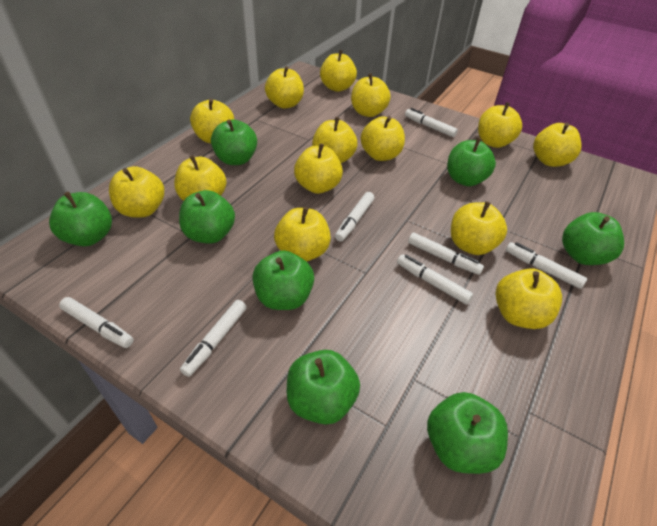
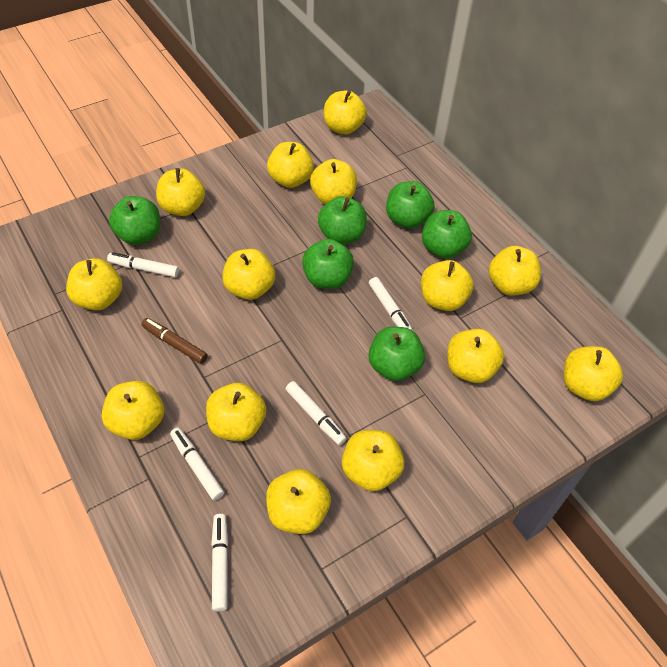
brown marker: none = 0 -> [141,318,208,364] = 1
green apple: [49,191,112,246] [179,190,235,243] [211,119,257,165] [253,251,314,310] [287,350,360,425] [427,392,508,474] [447,138,496,186] [562,212,624,265] = 8 -> [109,196,160,245] [302,239,354,289] [318,196,367,244] [369,327,425,381] [386,181,434,229] [422,210,472,258] = 6
white marker: [59,297,133,348] [180,300,247,377] [335,192,374,242] [397,254,473,305] [405,108,458,137] [408,233,484,275] [506,242,587,289] = 7 -> [107,252,179,277] [170,428,224,501] [211,514,228,611] [286,381,347,445] [369,277,413,330] = 5

